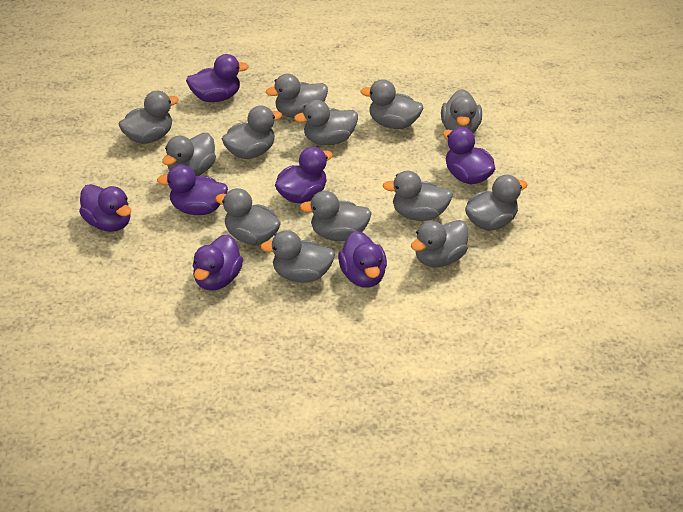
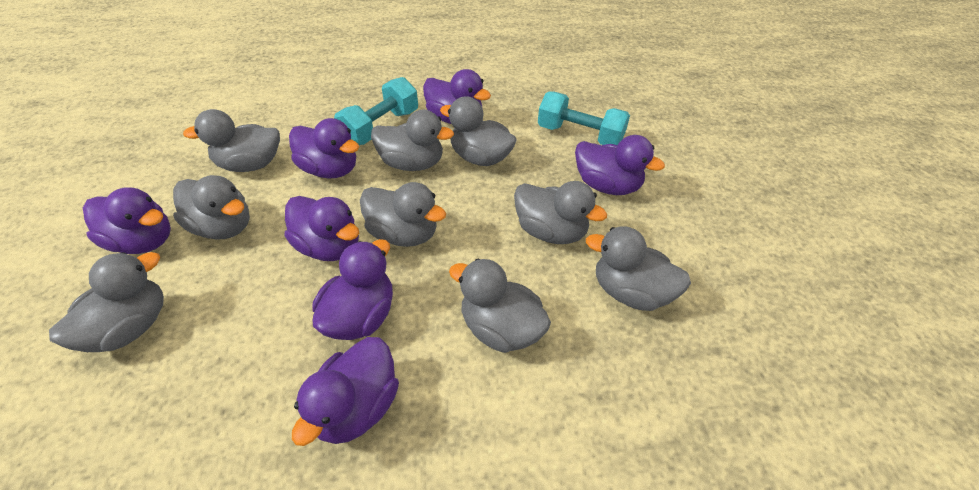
grey duck: [119,91,179,144] [162,133,216,176] [215,188,281,245] [222,105,282,159] [261,230,335,283] [266,74,328,118] [294,100,358,145] [300,191,372,241] [360,79,423,129] [383,171,453,221] [411,220,469,267] [441,89,482,133] [465,175,527,231] = 13 -> [49,252,164,352] [173,175,250,240] [183,109,280,172] [360,182,446,247] [371,109,454,171] [440,96,517,166] [449,258,551,353] [514,181,607,244] [586,226,691,311] = 9
turquoise dumbbell: none = 0 -> [334,77,418,145] [538,91,630,145] = 2

